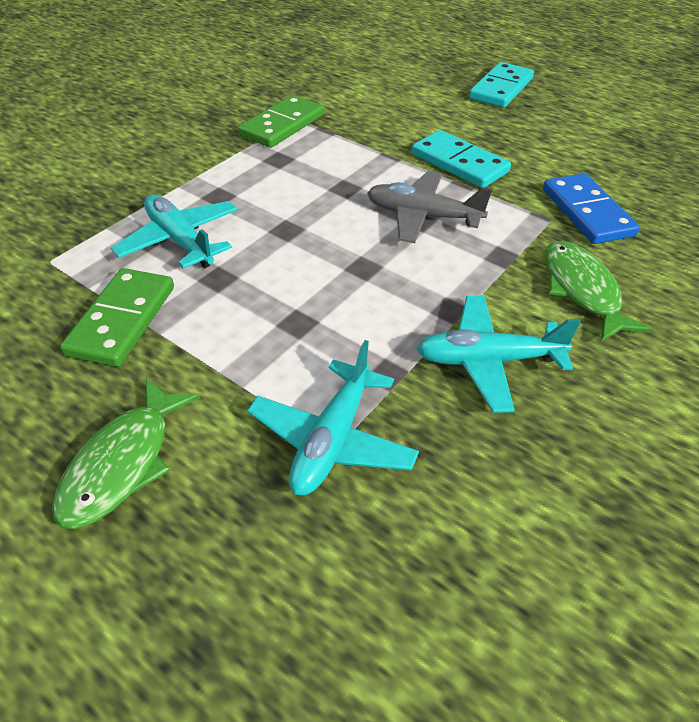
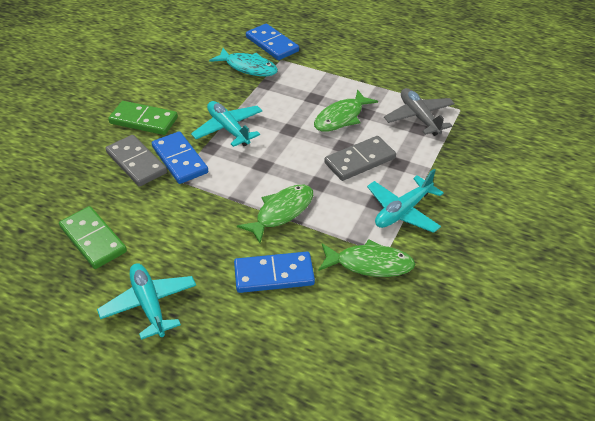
blue domino: [543,173,640,244] = 1 -> [152,131,208,184] [234,252,315,293] [246,24,299,60] = 3
green fish: [52,378,200,529] [545,241,652,342] = 2 -> [237,185,313,243] [314,90,378,132] [319,239,415,277] = 3
grey domino: none = 0 -> [106,135,167,187] [324,136,396,181] = 2
turquoise domino: [412,130,511,188] [469,62,534,108] = 2 -> none = 0
turquoise fish: none = 0 -> [209,48,278,76] = 1

